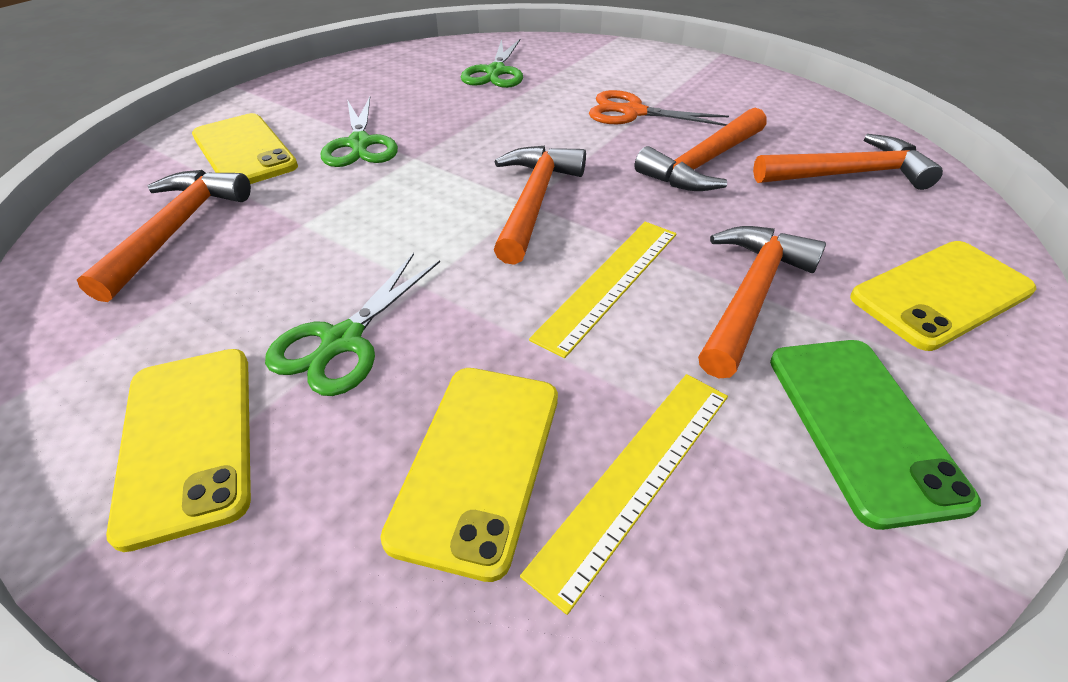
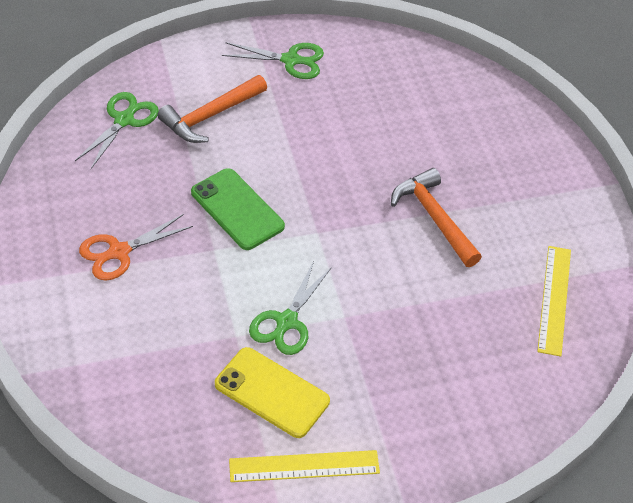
orange hammer: [77,170,251,302] [494,146,586,265] [635,108,766,191] [698,226,826,378] [753,134,943,190] = 5 -> [157,75,267,143] [391,168,482,267] = 2
yellow phone: [106,349,251,552] [192,113,298,184] [380,368,558,582] [850,241,1036,351] = 4 -> [215,347,330,438] = 1

